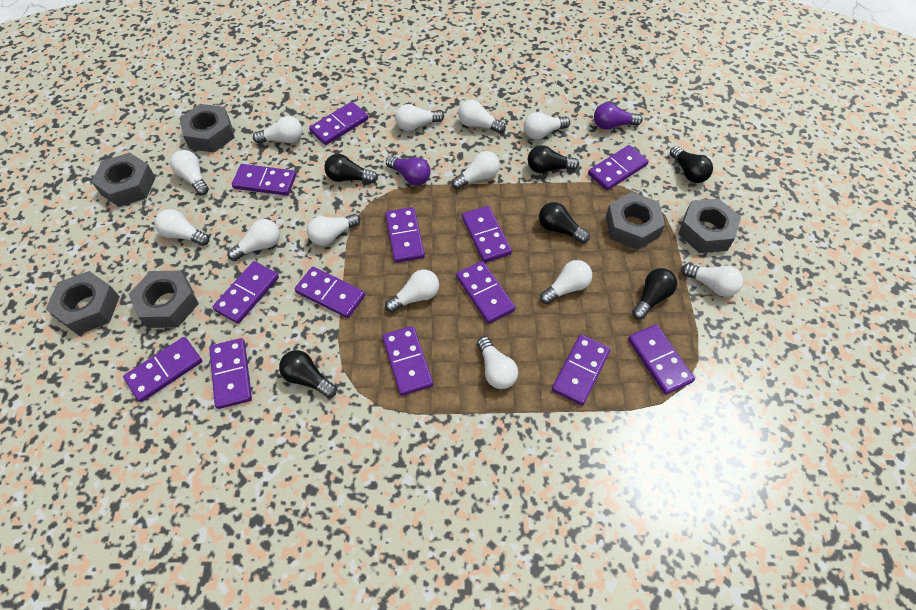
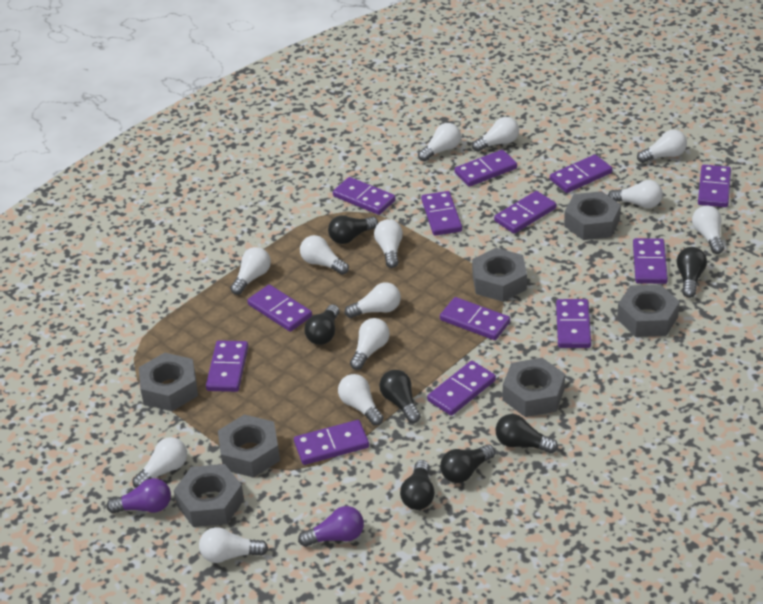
black light bulb: [279,350,337,398] [324,154,378,183] [528,145,579,173] [539,202,590,243] [632,268,677,320] [670,146,713,183] = 6 -> [304,304,339,345] [328,216,378,244] [379,370,421,423] [400,460,435,510] [440,444,495,483] [496,414,558,453] [677,247,707,298] = 7
grey nut: [46,271,120,335] [92,153,156,207] [129,270,199,328] [179,104,235,152] [606,192,665,250] [678,199,741,253] = 6 -> [139,353,198,411] [174,464,244,527] [218,414,280,478] [472,248,527,302] [503,358,565,417] [564,191,621,240] [617,284,680,337] = 7

